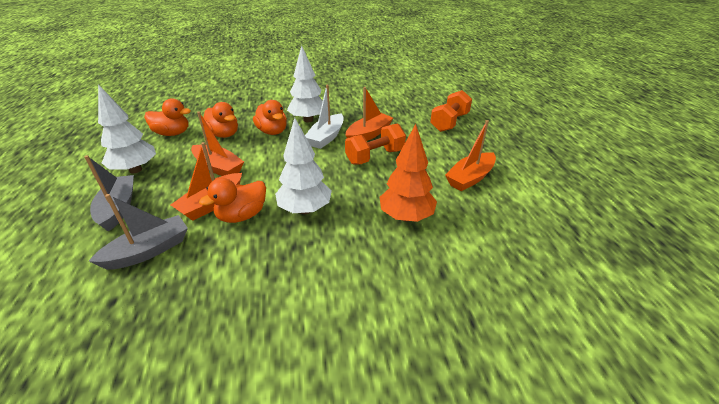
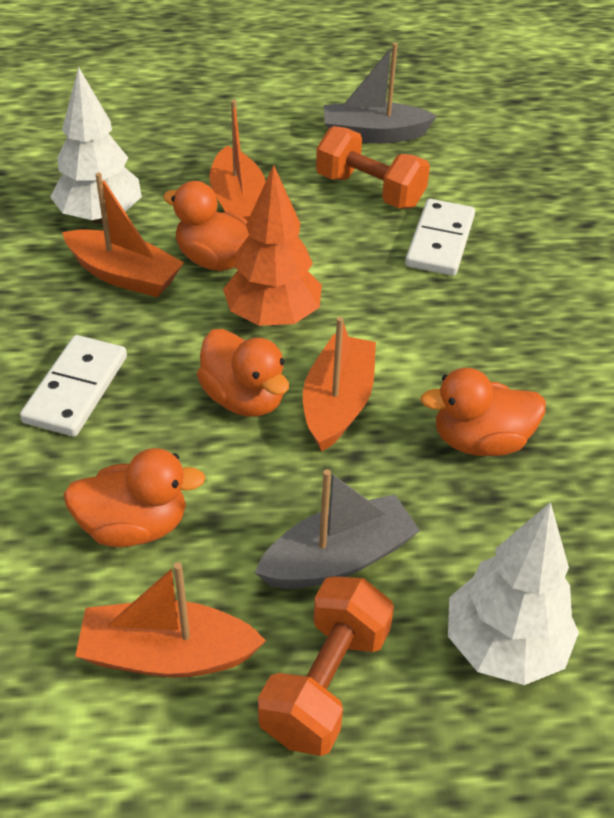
white boat: [305,85,344,149] = 1 -> none = 0
white domino: none = 0 -> [20,335,127,437] [405,199,475,276] = 2
white tree: [98,84,156,173] [275,118,332,214] [287,45,323,122] = 3 -> [50,67,142,224] [448,502,579,685] = 2

